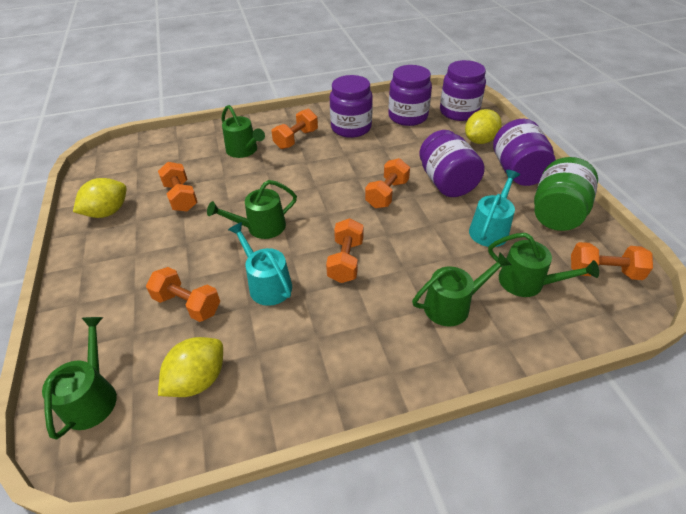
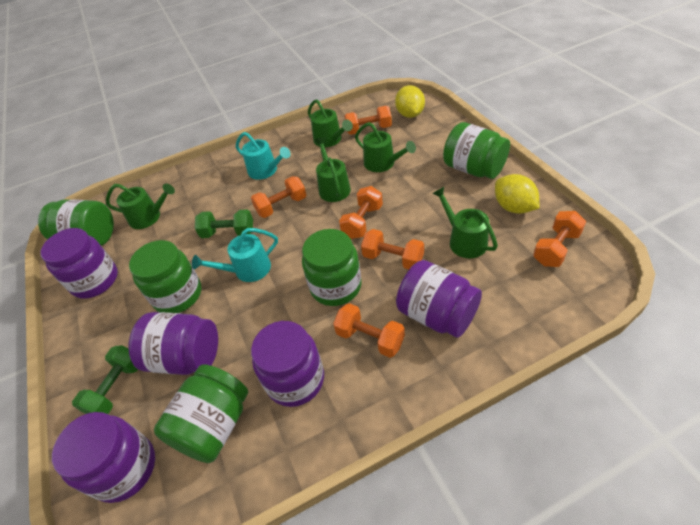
green dumbbell: none = 0 -> [72,345,138,414] [195,209,253,238] = 2
green jar: [534,157,598,231] = 1 -> [38,199,114,246] [129,240,201,313] [154,364,248,463] [302,229,362,306] [443,122,510,179] = 5
yellow lemon: [73,178,127,218] [158,337,223,397] [465,109,502,144] = 3 -> [395,85,425,118] [495,174,540,214] = 2

